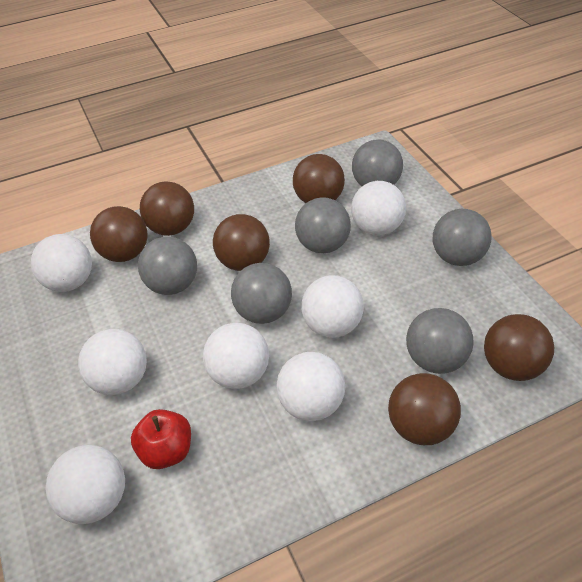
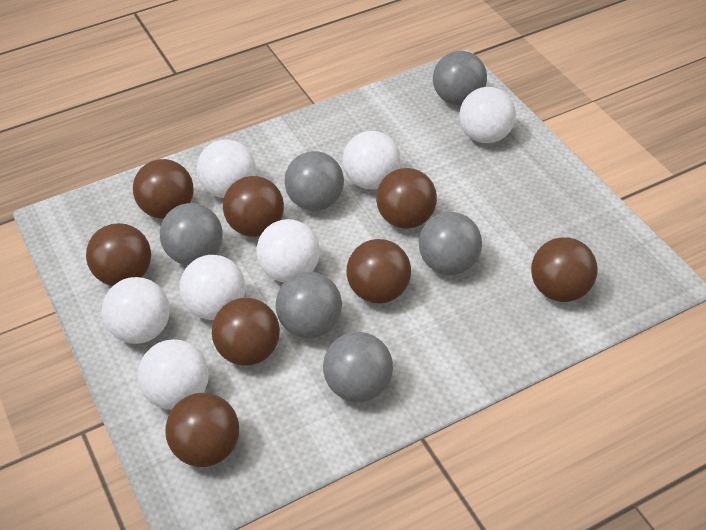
brown ball: [90,206,148,262] [140,181,194,236] [213,214,270,271] [293,154,345,203] [388,373,461,445] [484,314,554,381] = 6 -> [86,223,151,286] [133,159,194,219] [165,393,239,467] [212,298,280,366] [223,176,284,237] [346,239,411,304] [376,168,437,229] [531,237,598,302] = 8
red apple: [131,409,191,469] = 1 -> none = 0

